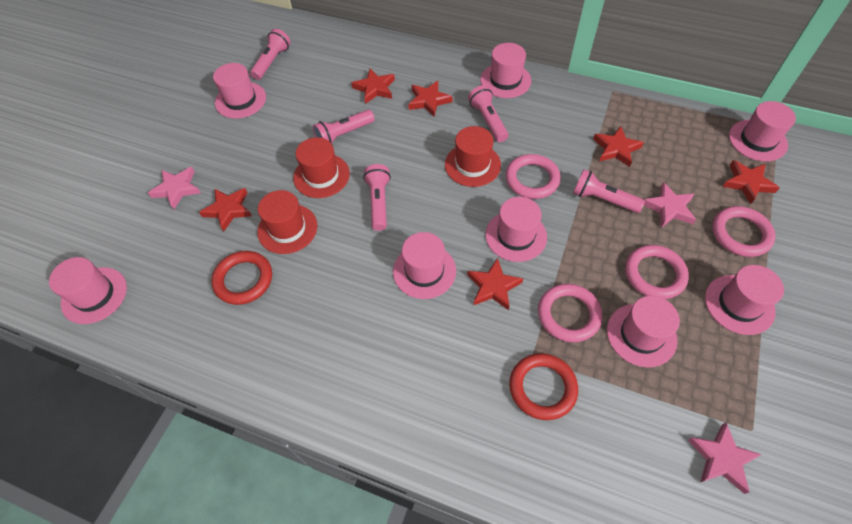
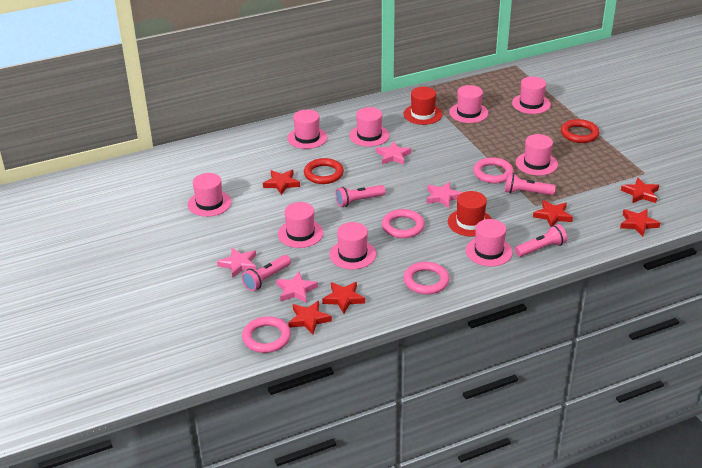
pink flashlight: [250,29,291,80] [313,110,375,144] [363,164,391,231] [468,85,508,142] [573,169,645,213] = 5 -> [242,255,291,291] [335,185,386,207] [505,173,556,195] [515,224,567,257] = 4
pink hat: [49,257,127,324] [213,63,266,118] [393,232,456,299] [480,43,531,98] [485,197,547,262] [607,296,680,367] [705,265,784,335] [729,101,796,161] = 8 -> [188,173,232,217] [278,202,323,248] [287,109,327,149] [329,222,376,270] [349,107,389,147] [449,85,488,123] [466,219,513,267] [512,77,551,114] [516,134,558,176] = 9
pink star: [148,167,201,209] [644,182,696,228] [688,423,762,494] = 3 -> [217,248,257,278] [276,272,318,303] [376,142,411,165] [427,182,462,208] = 4
red hat: [257,190,317,254] [293,137,350,198] [445,126,501,187] = 3 -> [403,87,442,125] [448,191,492,236] = 2

